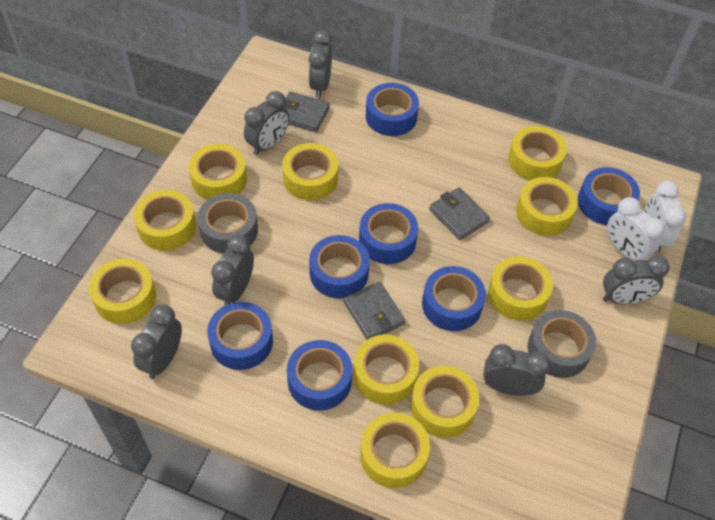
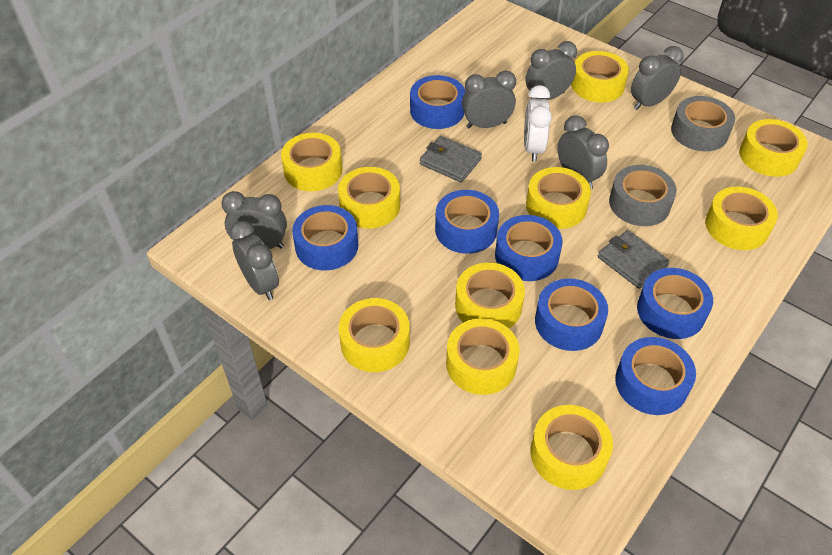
grey wallet: [284,91,330,132] [343,282,405,340] [429,187,490,240] = 3 -> [420,136,482,182] [598,230,670,289] = 2
white clock: [607,197,665,260] [645,181,686,253] = 2 -> [524,85,552,162] = 1

